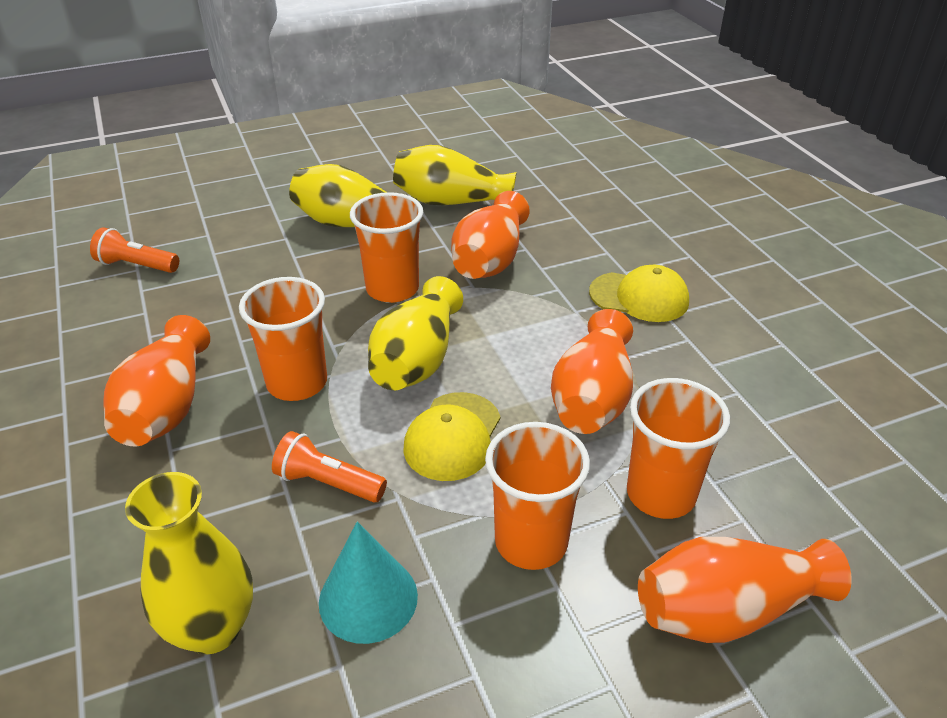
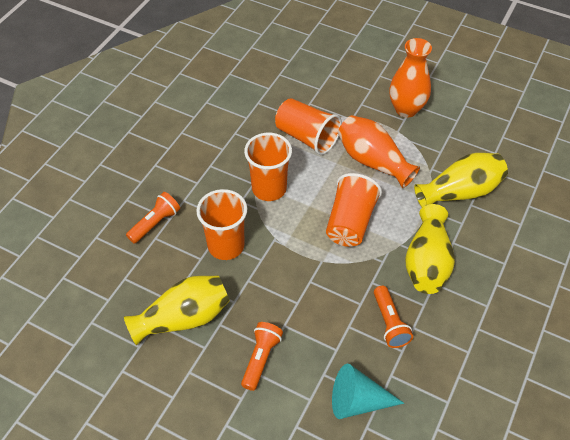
orange flashlight: [90,227,179,273] [272,431,387,502] = 2 -> [126,192,180,244] [241,322,283,391] [374,286,413,348] = 3
orange vase: [103,315,210,446] [451,191,530,279] [551,309,633,434] [638,537,852,643] = 4 -> [338,115,420,188] [389,38,432,118] = 2
yellow cap: [403,392,500,481] [589,265,689,322] = 2 -> none = 0
yellow vase: [125,472,253,654] [289,164,418,227] [368,276,463,390] [393,145,517,205] = 4 -> [124,276,230,345] [405,204,455,294] [414,153,508,207] = 3

